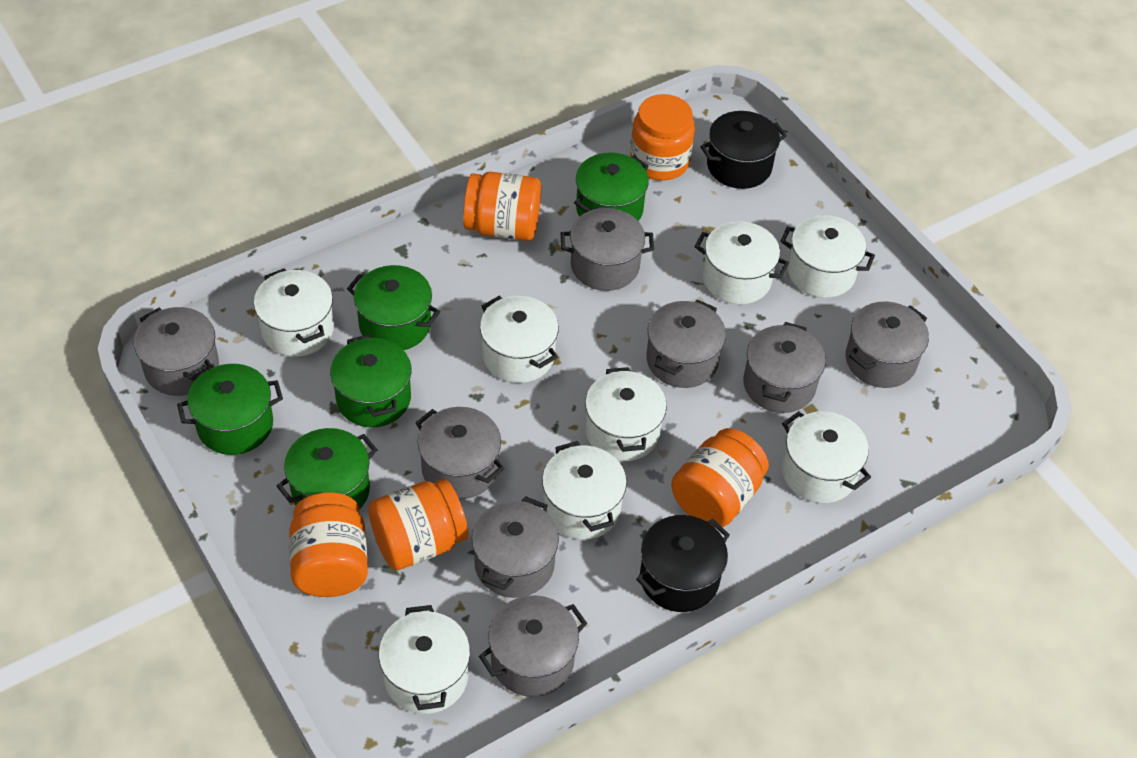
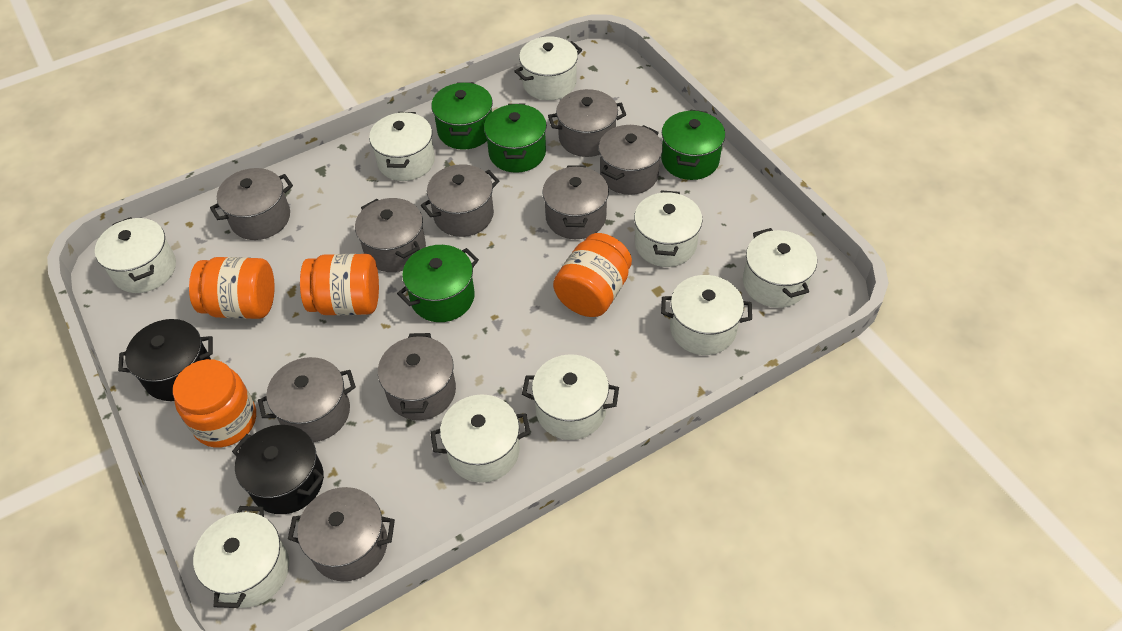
green pot: [177,364,283,455] [277,428,378,509] [330,334,412,427] [347,265,440,350] [574,152,649,221] = 5 -> [397,245,479,322] [431,82,493,150] [484,104,547,173] [661,110,725,180] = 4
grey pot: [134,307,219,396] [416,407,505,499] [472,496,559,598] [479,595,587,697] [561,208,654,291] [646,299,726,388] [743,322,826,413] [846,301,929,388] = 8 -> [210,168,293,240] [258,357,356,442] [288,487,395,581] [355,198,426,272] [378,333,456,420] [421,164,499,237] [542,166,609,239] [548,89,626,157] [599,125,663,195] = 9
orange jar: [289,492,368,597] [368,479,468,570] [463,172,541,241] [630,94,695,180] [671,428,769,528] = 5 -> [173,359,256,448] [189,257,275,319] [300,254,379,315] [553,233,632,317] = 4
white pot: [254,268,334,357] [379,605,470,714] [480,296,559,383] [542,441,627,540] [585,367,667,461] [694,221,789,304] [780,215,875,298] [782,411,871,503] = 8 -> [95,217,176,293] [193,506,289,608] [369,112,435,181] [430,394,530,483] [514,37,582,100] [522,354,619,440] [634,190,702,267] [661,275,752,355] [743,228,817,308] = 9

